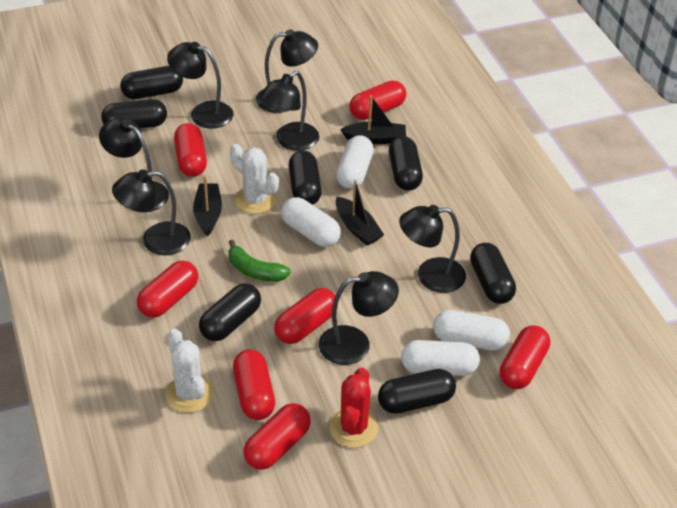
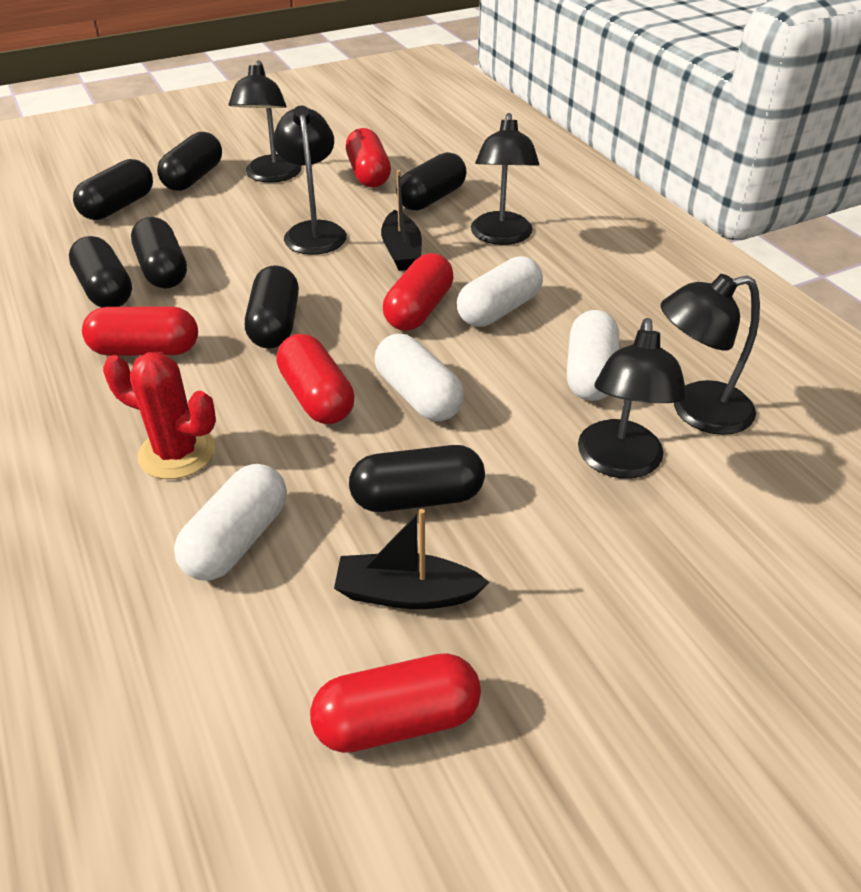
black boat: [193,175,222,236] [336,180,384,245] [340,95,406,144] = 3 -> [334,509,490,609] [381,170,422,271] = 2
black lamp: [99,117,169,212] [112,169,191,256] [167,42,233,129] [256,29,318,113] [260,71,319,151] [319,271,399,365] [399,205,466,293] = 7 -> [228,60,302,183] [273,106,347,255] [471,113,539,245] [578,318,687,479] [661,274,760,435] = 5
green banana: [228,240,291,282] = 1 -> none = 0
red capsule: [137,260,198,318] [174,123,207,177] [233,349,275,420] [243,403,311,470] [274,288,338,344] [349,80,406,120] [500,325,550,389] = 7 -> [82,306,198,356] [276,334,355,424] [310,653,481,753] [346,128,391,187] [383,253,454,331] = 5
white cactus: [165,329,213,413] [230,144,279,214] = 2 -> none = 0

